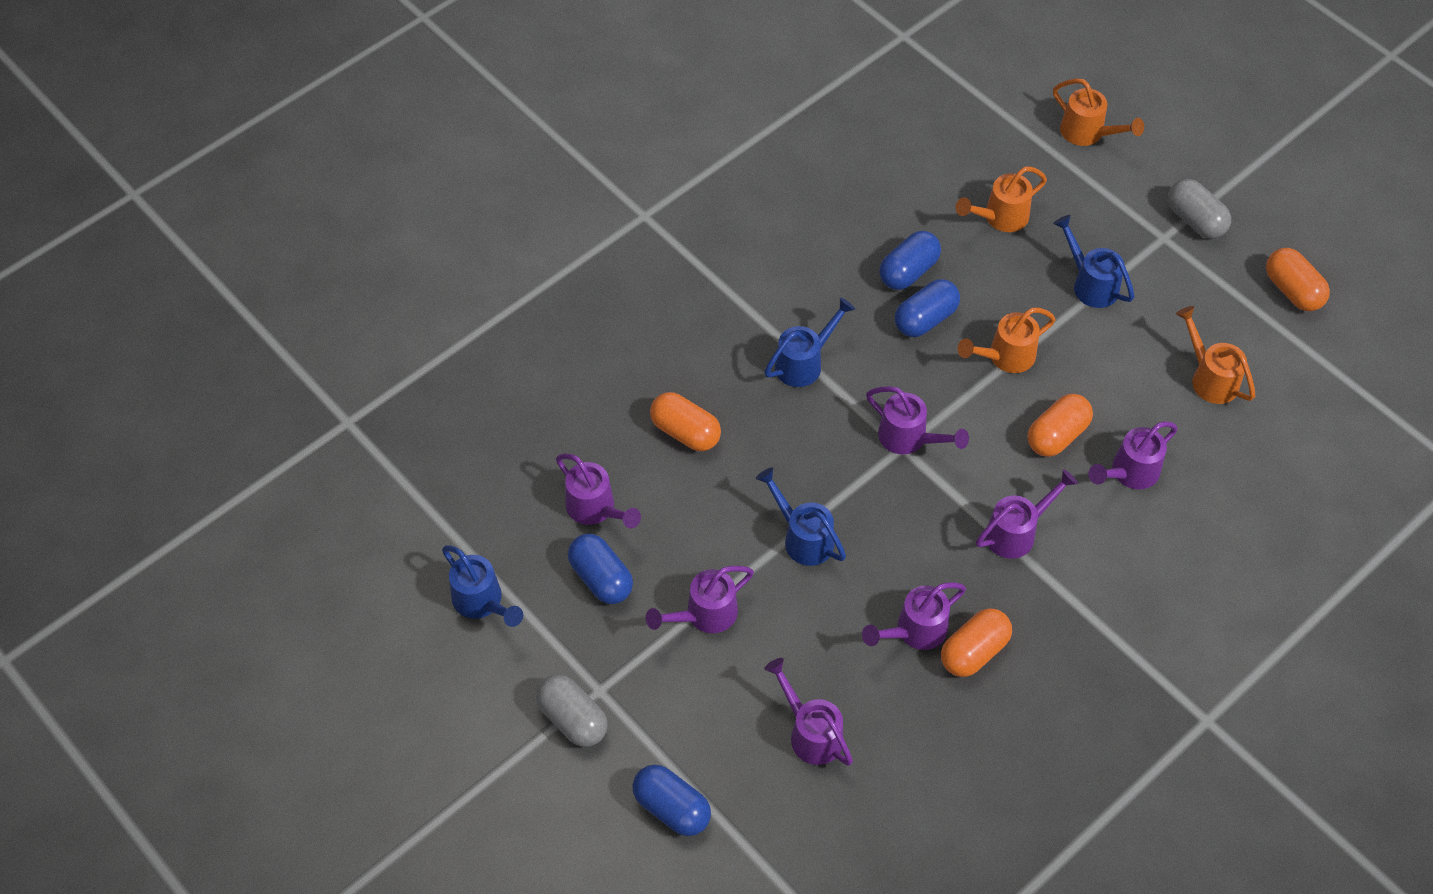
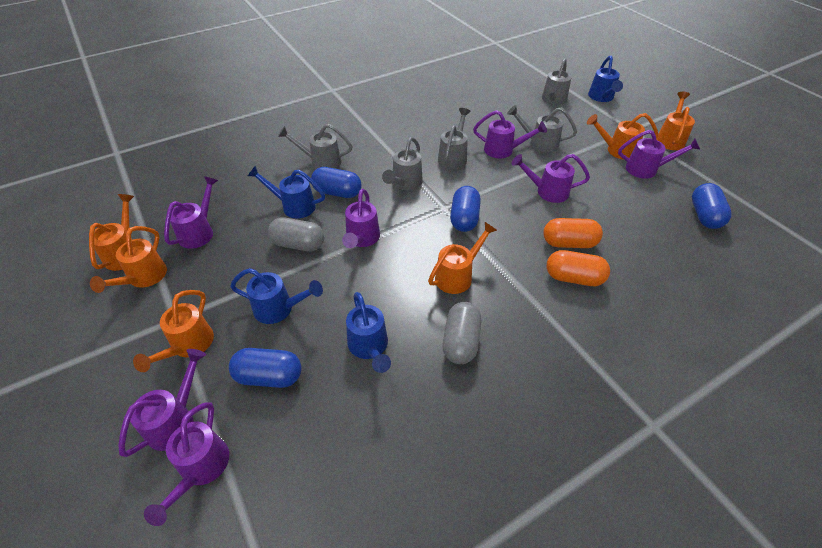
grey watering can: none = 0 -> [278,124,353,169] [382,137,423,190] [438,108,471,169] [507,105,577,153] [542,58,571,105] = 5
orange capsule: [650,392,721,451] [941,608,1012,677] [1028,394,1093,457] [1266,248,1330,311] = 4 -> [543,218,603,248] [546,250,610,286] = 2
orange watering can: [956,167,1047,232] [957,308,1056,373] [1053,78,1144,146] [1176,306,1255,404] = 4 -> [89,194,134,271] [90,226,167,293] [133,290,214,372] [428,222,497,294] [587,113,658,160] [656,92,695,150] = 6

